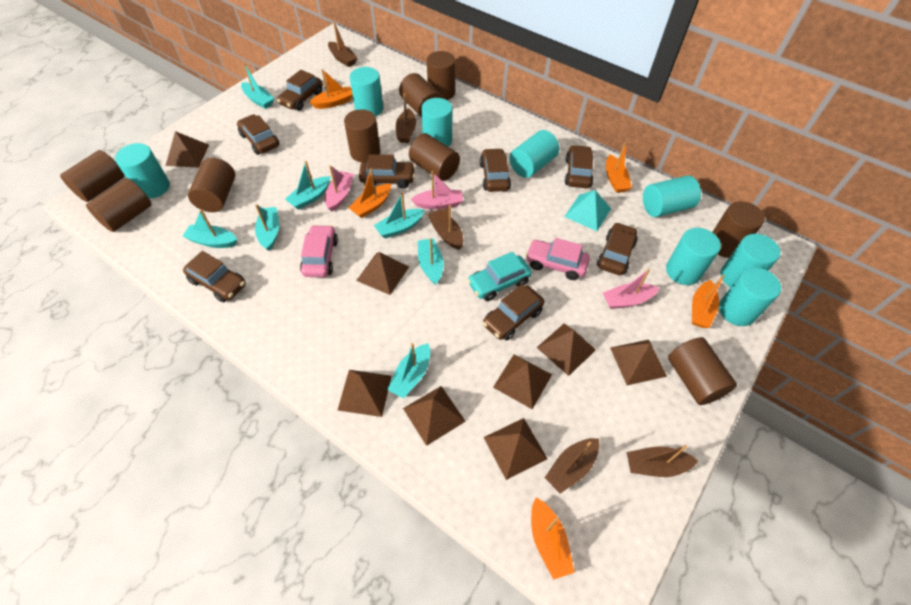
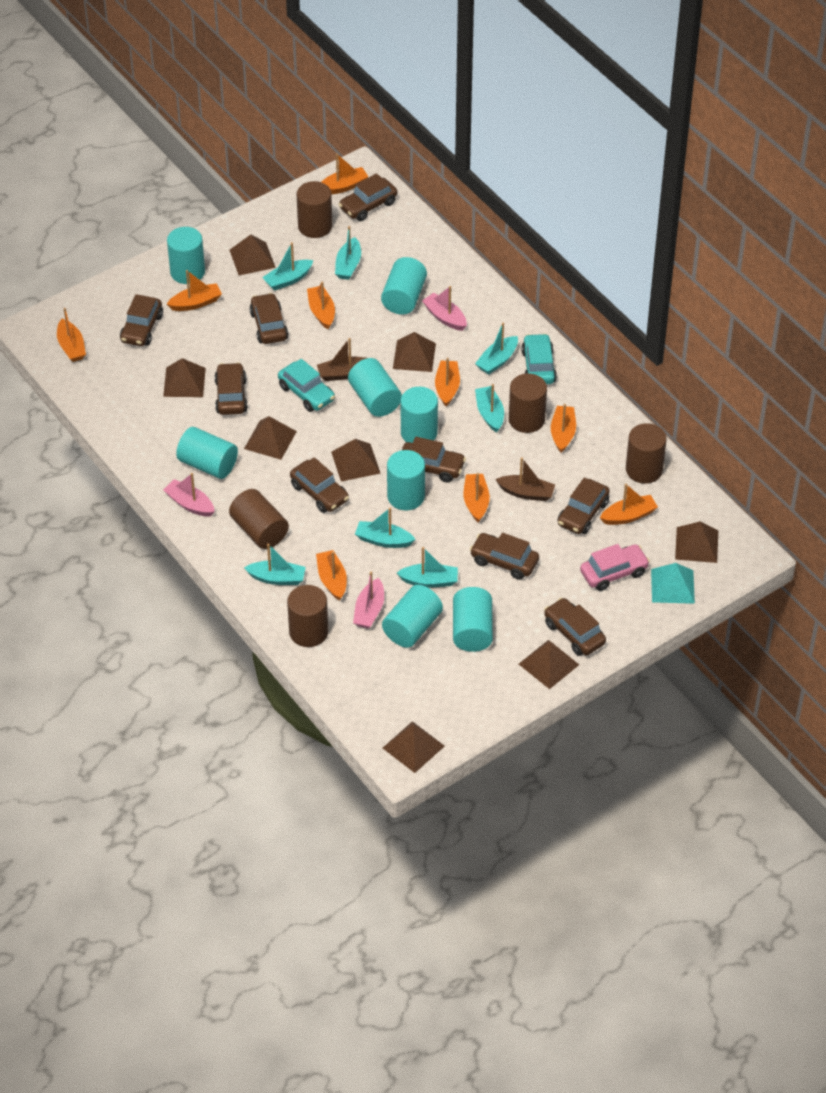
brown boat: [328,22,358,67] [396,93,416,143] [427,205,464,250] [545,438,599,494] [627,445,698,477] = 5 -> [317,338,367,381] [495,457,555,501] = 2
brown car: [183,251,246,302] [237,115,280,155] [277,70,322,111] [359,154,415,188] [480,148,511,192] [483,284,544,341] [565,145,593,188] [597,222,638,275] = 8 -> [120,294,163,346] [214,362,248,415] [249,293,288,344] [290,457,349,513] [339,173,397,221] [402,437,466,483] [470,533,539,580] [544,598,606,656] [558,477,610,534] = 9
brown cylinder: [60,150,125,202] [86,178,151,232] [188,158,235,212] [344,109,380,162] [399,73,442,117] [409,133,460,181] [427,51,456,100] [668,337,737,405] [712,201,765,258] = 9 -> [229,489,289,549] [287,585,328,647] [296,181,332,238] [509,373,547,433] [626,423,667,484] = 5
orange boat: [310,69,353,109] [348,169,391,218] [531,498,575,580] [606,142,632,193] [692,275,725,328] = 5 -> [57,308,86,362] [167,270,222,311] [307,281,335,330] [316,550,347,601] [321,153,369,194] [435,358,460,406] [464,473,490,522] [551,404,576,453] [600,484,658,525] = 9
pink car: [300,225,338,277] [525,238,590,280] = 2 -> [580,544,650,591] = 1
turquoise car: [467,252,532,301] = 1 -> [278,359,335,412] [521,333,557,384] = 2

